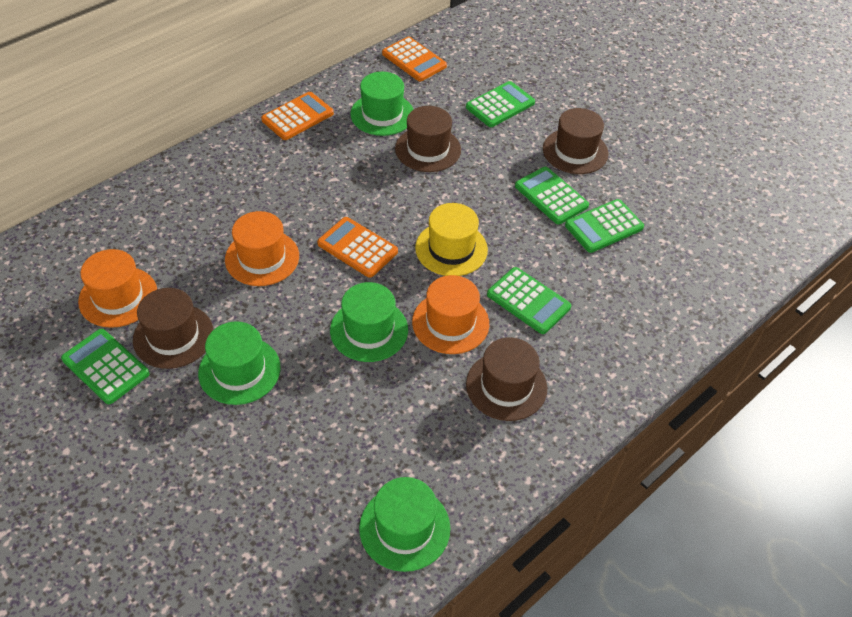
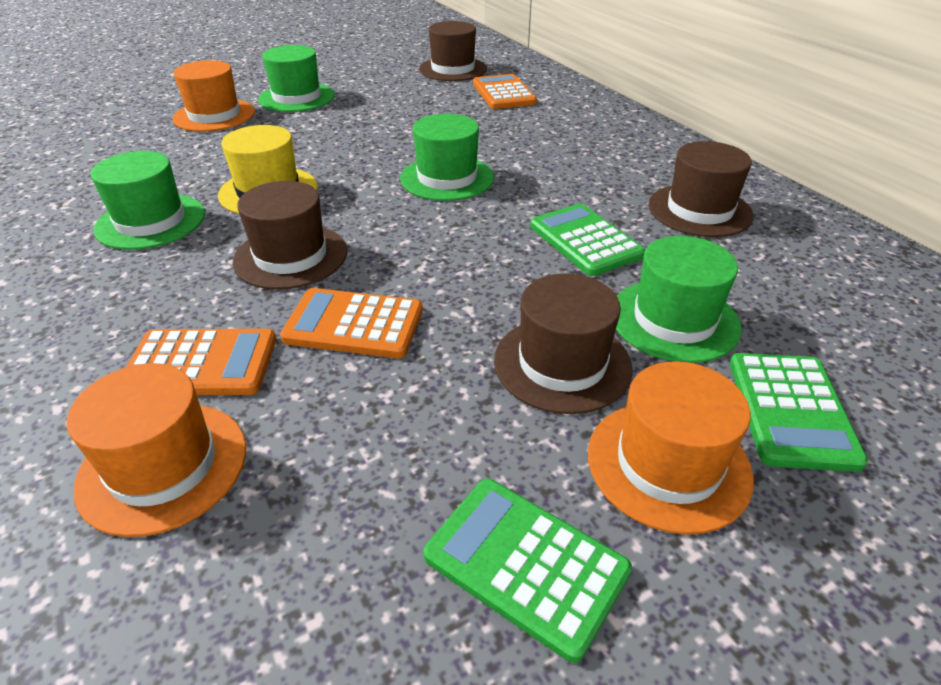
green calculator: [61,329,149,404] [466,81,535,127] [487,267,571,334] [515,167,589,224] [565,199,644,253] = 5 -> [424,479,632,663] [530,204,645,276] [730,353,868,472] = 3

